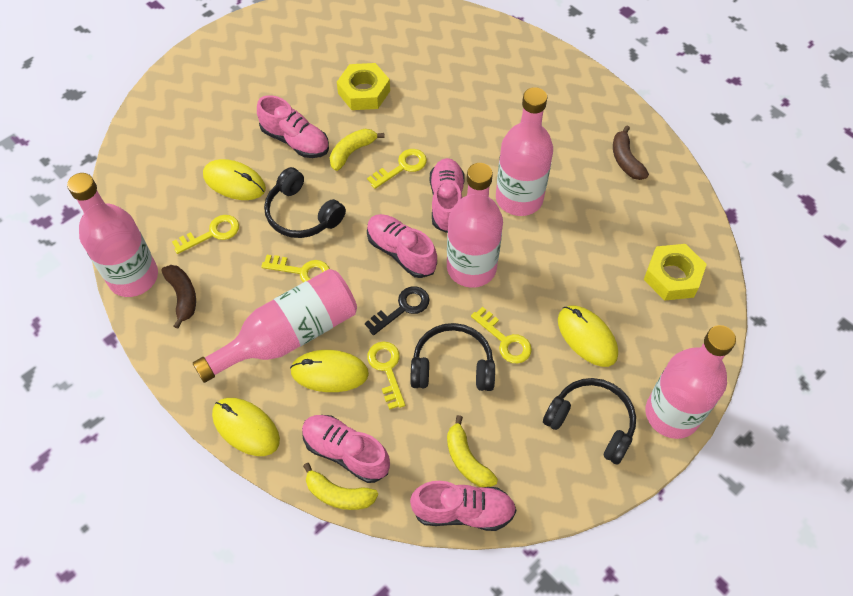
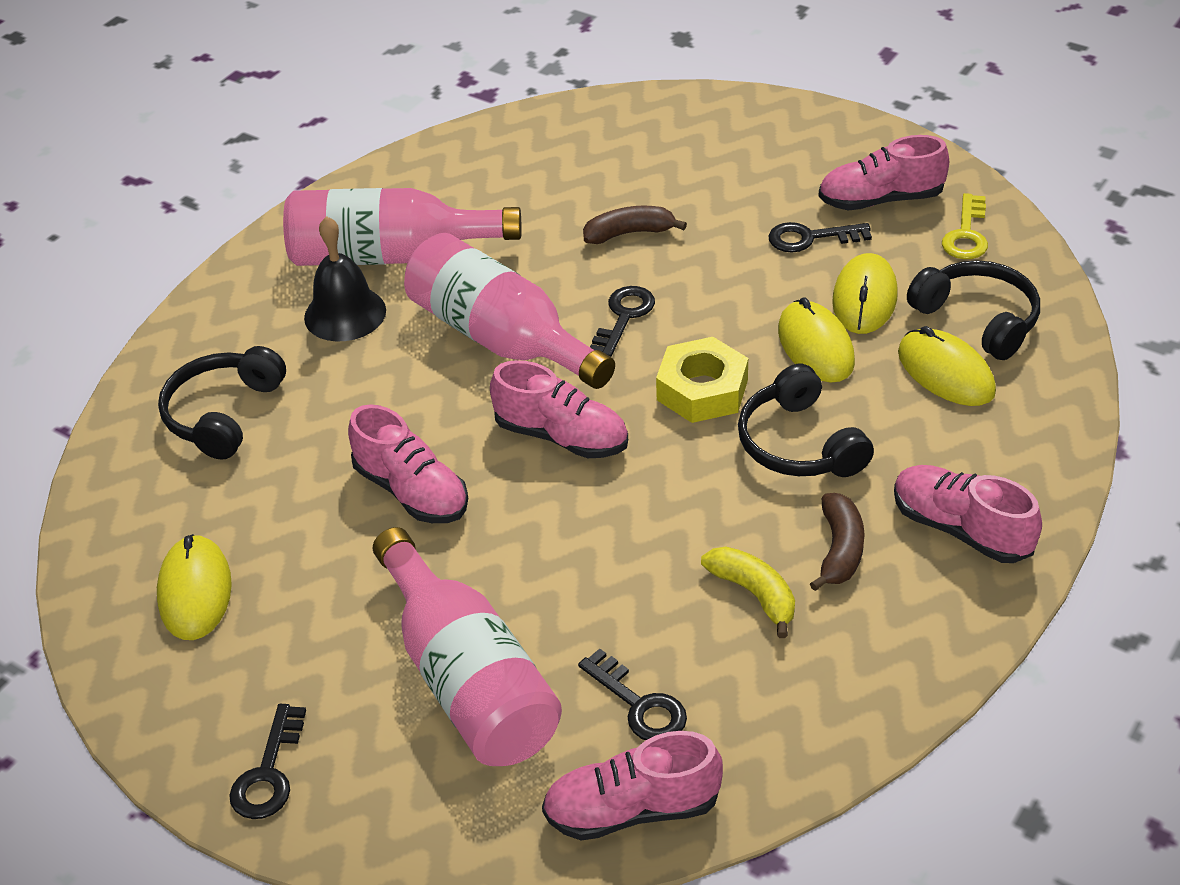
black bell: none = 0 -> [304,216,386,342] = 1
black key: [365,286,430,335] = 1 -> [229,704,306,819] [578,649,687,740] [590,286,655,357] [768,222,872,253] = 4
pink bottle: [67,173,158,297] [193,269,357,383] [447,163,503,288] [496,87,553,216] [645,325,736,439] = 5 -> [283,188,522,266] [373,527,562,766] [404,233,615,389] = 3
yellow banana: [303,463,378,510] [330,129,385,171] [447,415,498,487] = 3 -> [701,546,795,638] = 1
yellow key: [172,215,239,254] [261,255,330,282] [367,149,427,189] [367,341,405,410] [471,307,532,363] = 5 -> [942,193,988,259] = 1
yellow nut: [337,63,390,110] [644,244,707,301] = 2 -> [656,337,748,423] = 1

